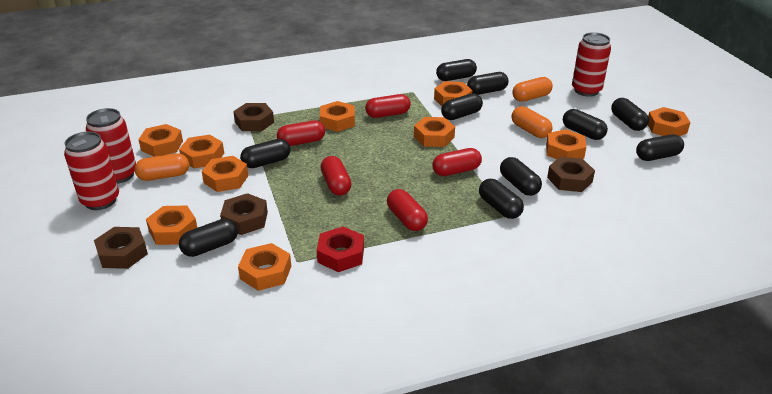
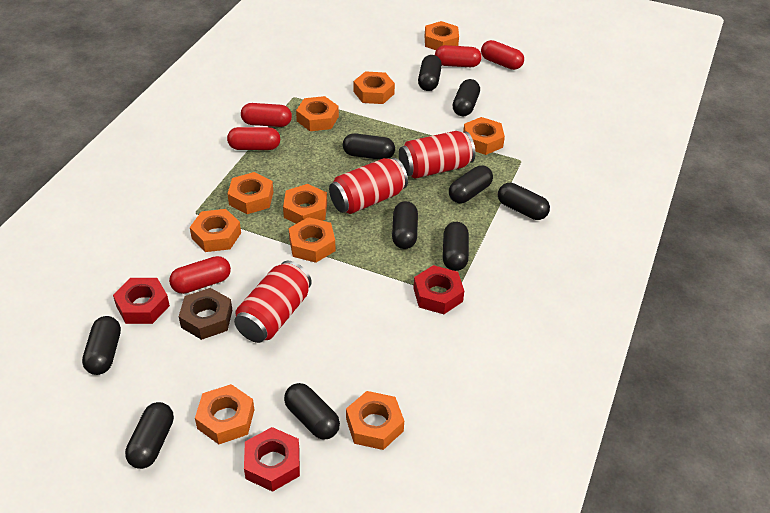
brown nut: [94,227,148,269] [220,193,268,235] [233,103,274,131] [547,157,595,192] = 4 -> [179,288,232,340] = 1
orange capsule: [134,153,189,181] [512,77,553,102] [512,106,552,138] = 3 -> none = 0
red nut: [317,226,364,272] = 1 -> [113,278,170,324] [244,427,300,492] [413,265,464,314] = 3

